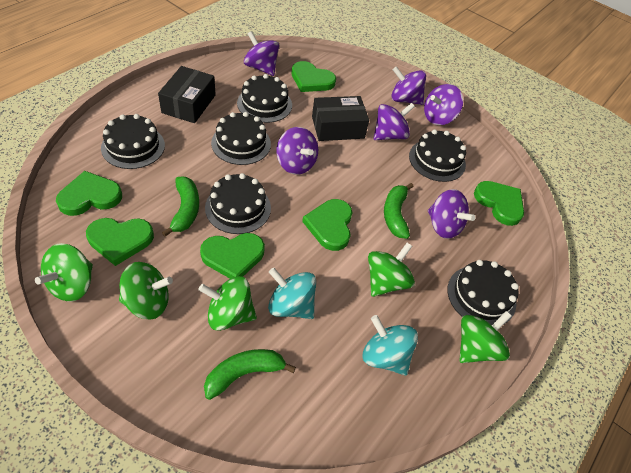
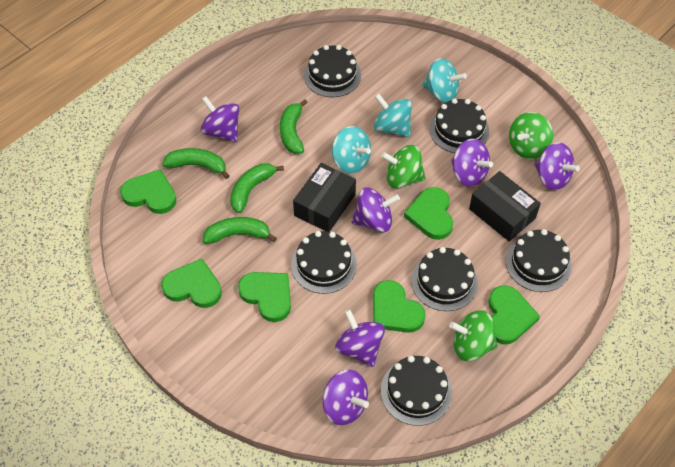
green banana: [162,177,199,237] [204,349,296,400] [384,183,414,239] = 3 -> [162,148,229,179] [203,217,277,244] [230,163,284,213] [280,99,308,154] = 4
green spinning top: [35,243,93,302] [119,262,173,320] [198,276,257,331] [368,243,415,297] [459,311,511,363] = 5 -> [381,145,426,189] [449,310,497,361] [509,112,553,159] = 3
turquoise spinning top: [268,268,316,319] [363,315,418,376] = 2 -> [332,126,371,174] [374,93,412,137] [422,58,467,103] = 3

